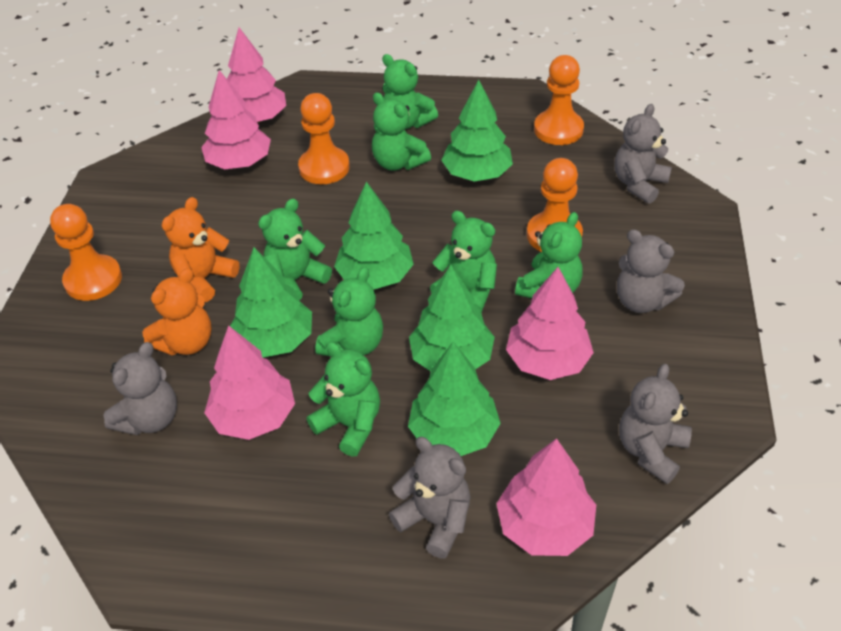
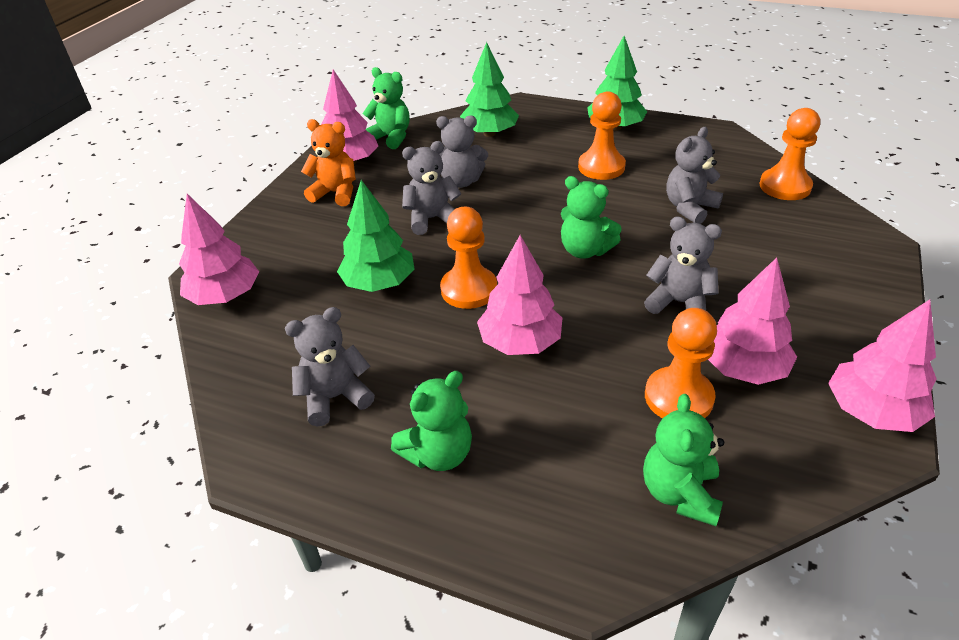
green teddy bear: [258,198,332,301] [306,342,380,457] [315,267,383,357] [372,92,431,171] [382,54,438,129] [430,211,497,312] [515,212,583,298] = 7 -> [362,67,410,149] [391,371,472,471] [561,176,622,259] [643,394,724,526] = 4
green tree: [230,247,312,358] [334,182,414,290] [408,342,501,456] [409,264,495,371] [441,80,513,182] = 5 -> [337,180,415,292] [460,42,519,137] [587,36,647,131] = 3
orange teddy bear: [142,268,212,355] [162,197,240,302] = 2 -> [301,119,356,206] = 1

